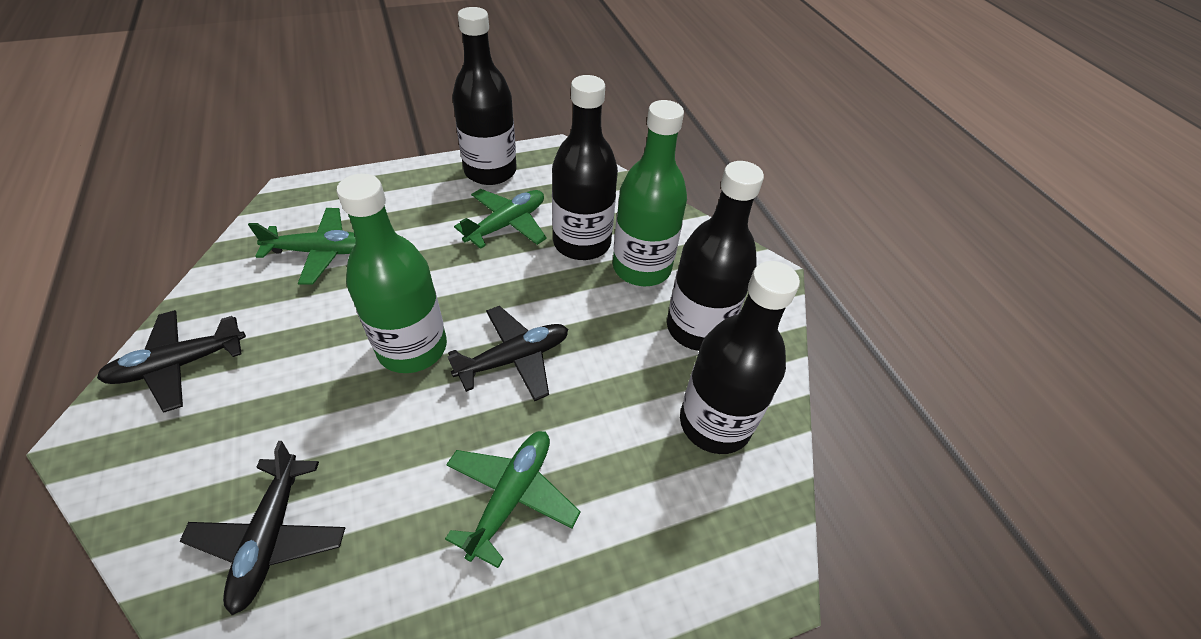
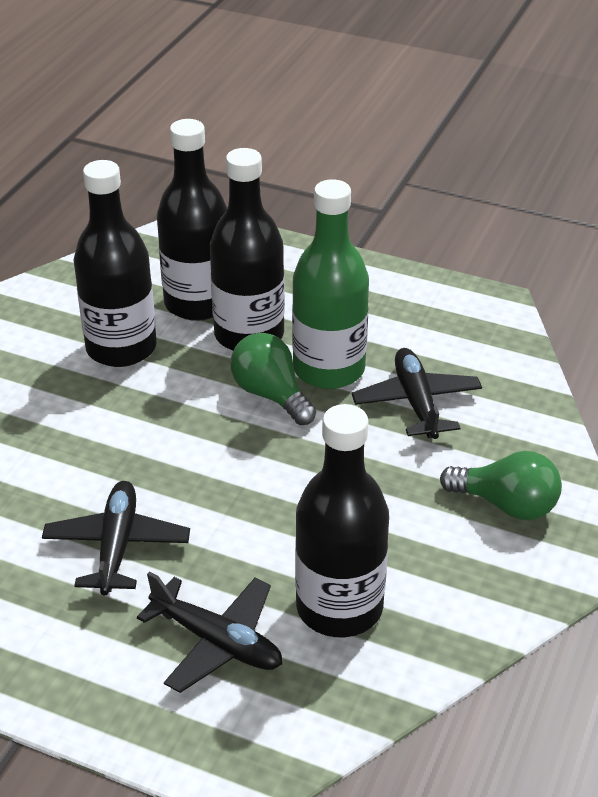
green bottle: [337,173,447,373] [613,100,687,286] = 2 -> [292,179,369,389] = 1
green light bulb: none = 0 -> [231,333,316,425] [440,451,562,520] = 2
green plane: [248,208,356,284] [445,431,581,568] [454,189,547,249] = 3 -> none = 0

